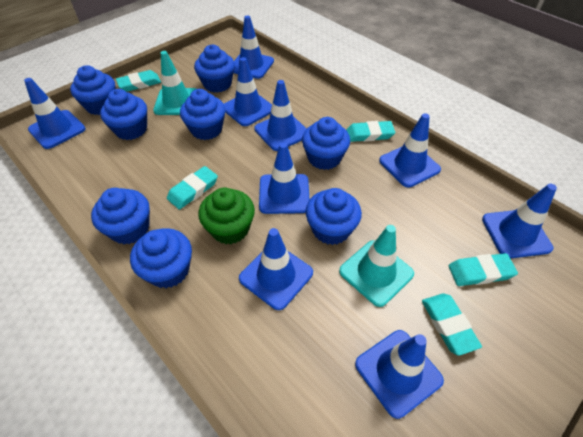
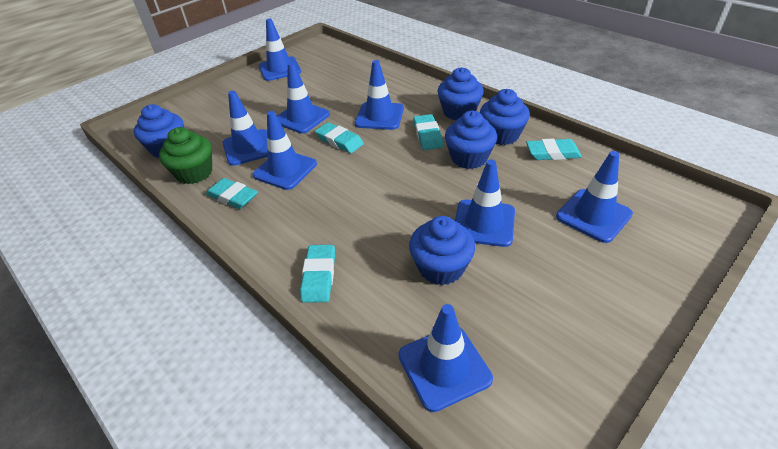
blue cupcake: [70,65,116,115] [91,188,150,244] [100,89,147,140] [130,228,192,288] [180,89,225,140] [194,45,235,93] [302,117,350,170] [305,188,362,245] = 8 -> [134,104,184,158] [409,216,475,285] [437,67,484,120] [445,111,497,169] [480,89,530,145] = 5
blue traffic cone: [24,78,86,149] [224,57,272,126] [234,16,274,79] [239,228,313,310] [254,80,306,151] [259,142,309,214] [355,330,444,419] [379,113,441,187] [482,184,557,259] = 9 -> [223,91,268,166] [252,111,317,190] [259,19,301,81] [277,62,330,134] [355,60,404,130] [398,304,493,412] [455,159,515,247] [556,151,633,243] = 8
turquoise traffic cone: [153,51,196,115] [339,225,414,307] = 2 -> none = 0

